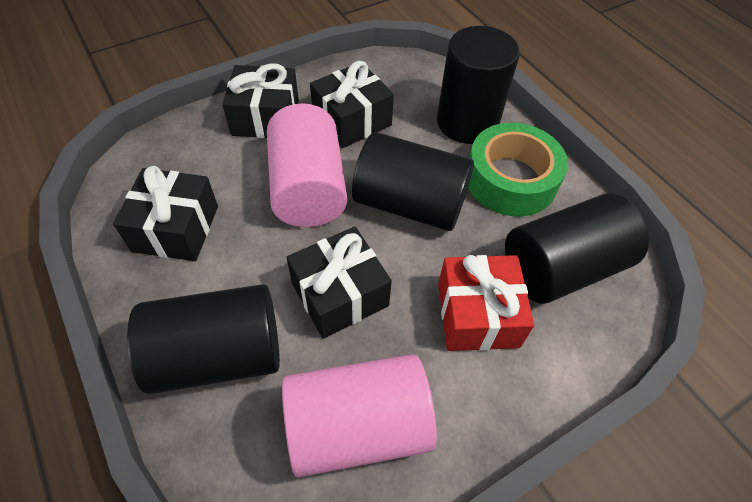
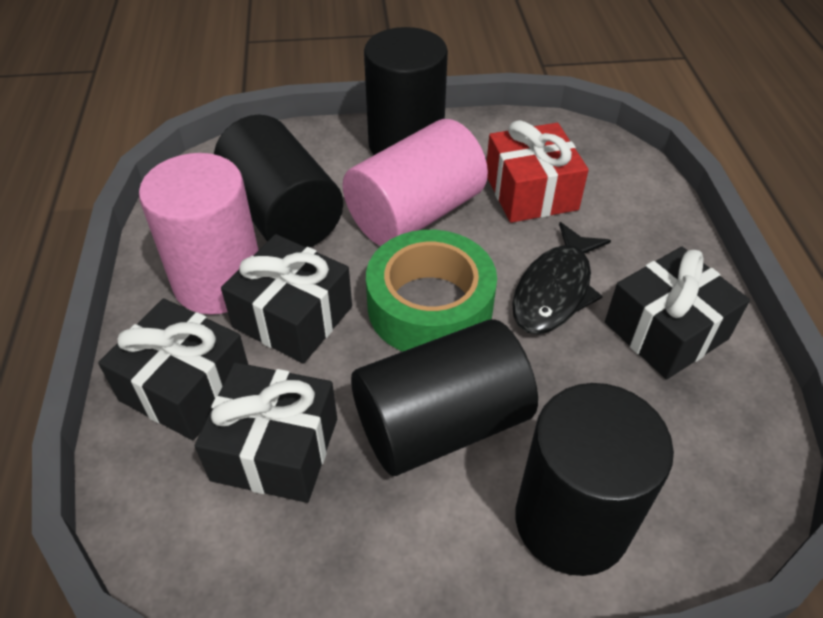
black fish: none = 0 -> [512,222,611,334] = 1

